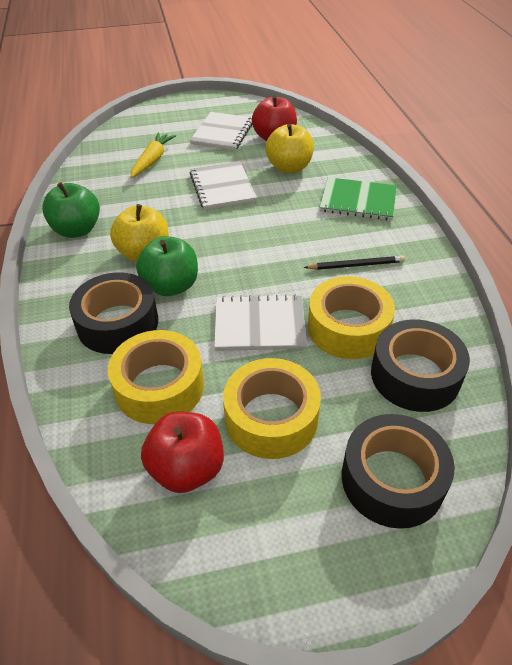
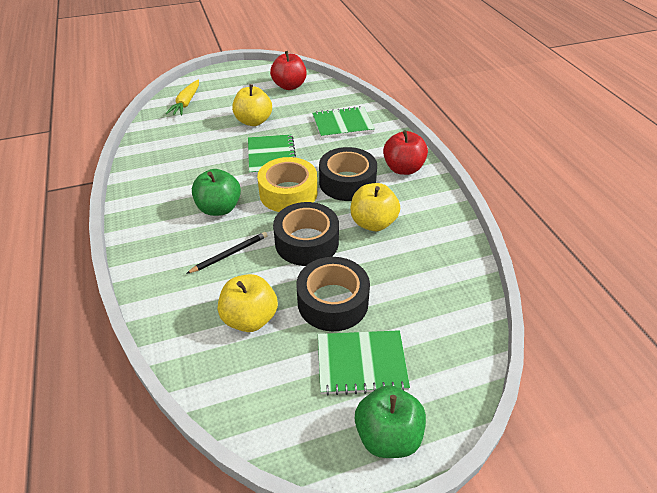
green notebook: [320,177,397,220] = 1 -> [248,134,296,175] [312,106,375,138] [318,330,410,396] = 3
white notebook: [189,161,257,210] [190,112,252,150] [214,294,307,351] = 3 -> none = 0
yellow apple: [110,204,169,262] [266,123,314,173] = 2 -> [218,274,278,332] [232,84,272,126] [351,183,400,231] = 3
yellow tape: [108,330,204,424] [223,358,321,459] [308,276,395,359] = 3 -> [257,157,317,212] = 1

